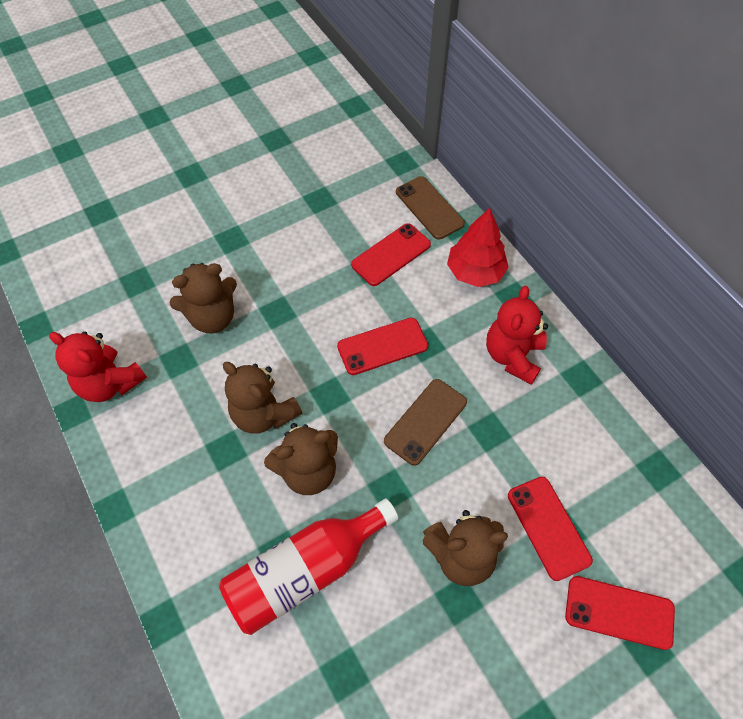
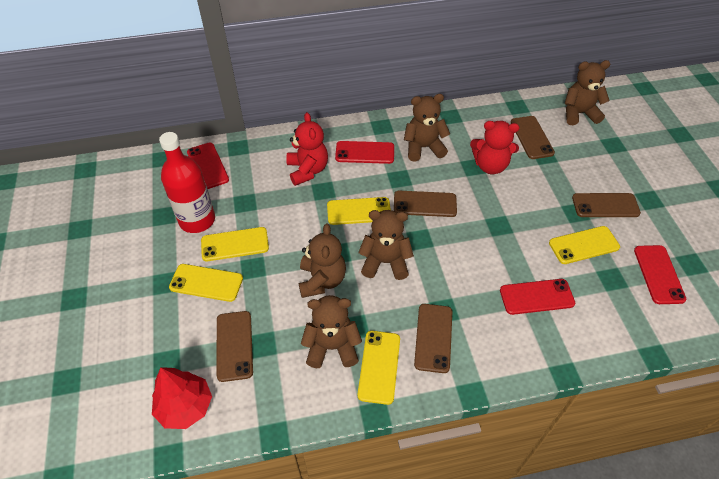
brown phone: [384,379,467,466] [396,176,465,240] = 2 -> [217,311,253,382] [394,191,457,217] [414,304,452,373] [511,116,555,159] [572,193,641,217] = 5
brown teddy bear: [169,263,237,333] [223,362,302,434] [264,423,338,495] [423,510,508,586] = 4 -> [299,224,346,298] [301,295,362,368] [358,210,414,280] [404,94,450,162] [565,60,610,125] = 5
yellow phone: none = 0 -> [169,264,243,302] [201,227,269,261] [327,197,391,225] [358,331,400,405] [549,226,620,264] = 5

